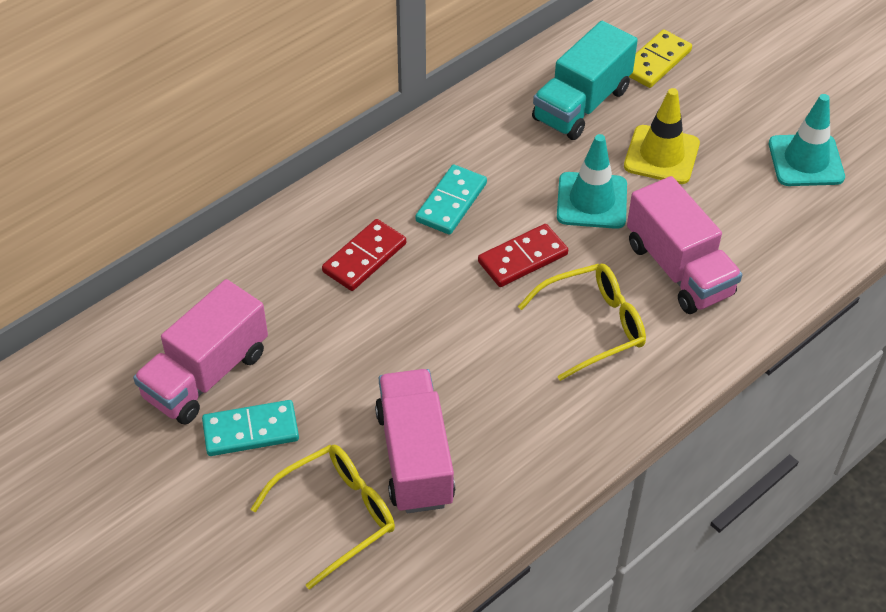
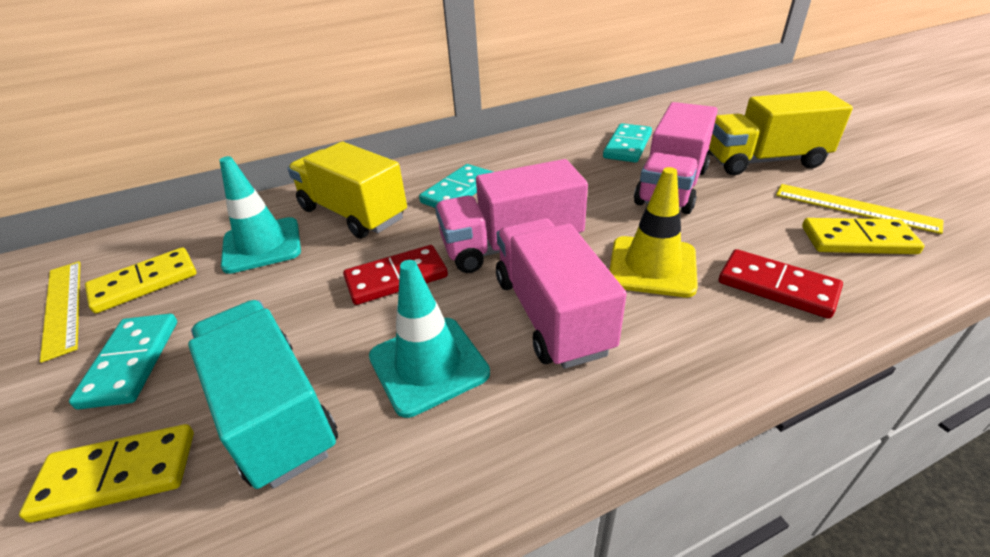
turquoise domino: [202,400,299,456] [415,164,487,235] = 2 -> [69,314,177,409] [419,164,493,208] [603,123,652,163] = 3
yellow domino: [629,30,692,88] = 1 -> [19,424,194,523] [85,247,197,313] [802,218,925,254] = 3
yellow glasses: [251,444,395,590] [518,263,646,381] = 2 -> none = 0
yellow ruler: none = 0 -> [40,261,80,363] [776,184,944,234] = 2
yellow truck: none = 0 -> [288,142,407,239] [708,91,853,175] = 2

